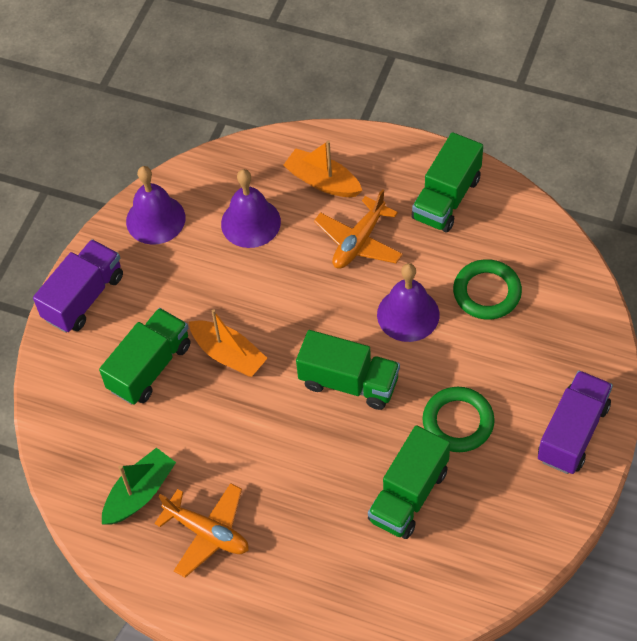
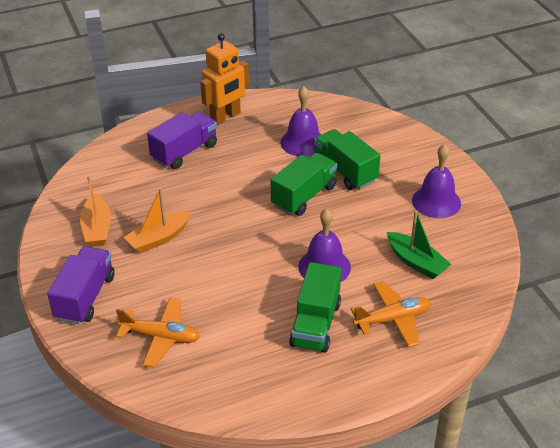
green ring: [422,387,495,452] [453,259,522,320] = 2 -> none = 0
green truck: [99,308,191,405] [296,330,400,410] [368,425,450,539] [411,132,483,232] = 4 -> [271,153,337,216] [289,262,341,353] [314,129,381,190] = 3
orange robot: none = 0 -> [200,33,249,125] = 1

